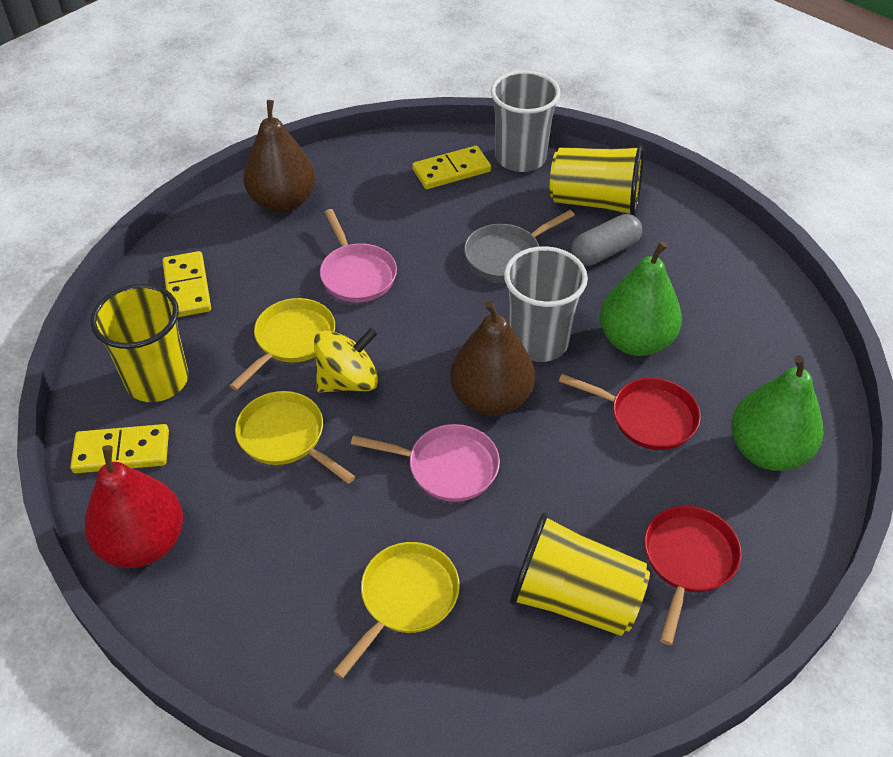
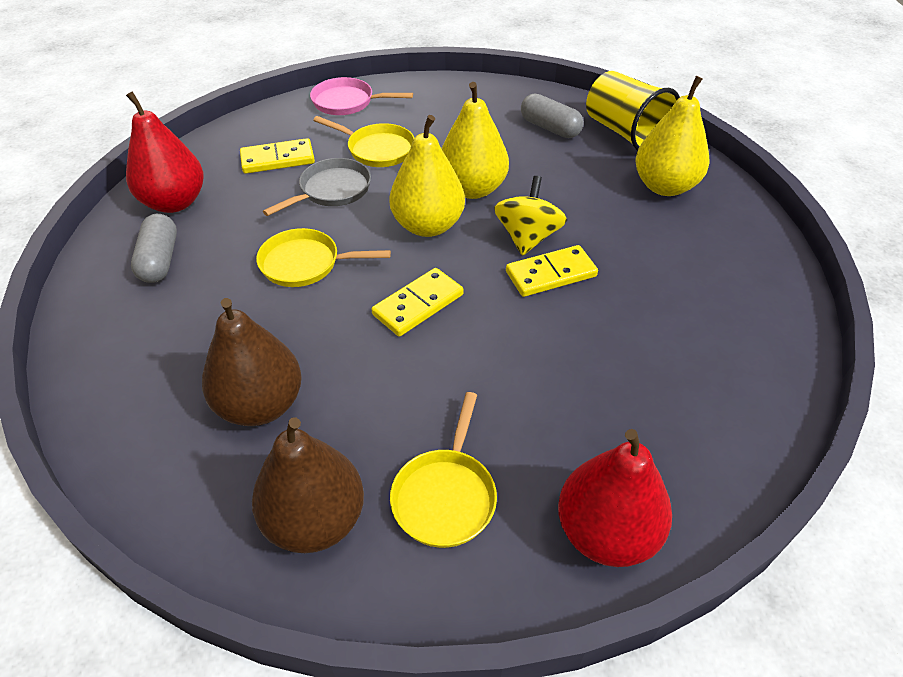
green pear: [600,241,682,356] [731,355,823,471] = 2 -> none = 0
grey capsule: [571,214,642,266] = 1 -> [131,214,177,283] [521,94,584,138] = 2
grey cup: [491,70,561,172] [504,246,588,362] = 2 -> none = 0
pink pan: [320,209,397,302] [351,424,500,502] = 2 -> [310,77,413,115] = 1
red pan: [559,374,701,450] [644,506,741,645] = 2 -> none = 0
red pear: [85,445,183,568] = 1 -> [126,91,204,213] [558,429,672,567] = 2
yellow cup: [91,284,188,402] [510,513,650,636] [550,145,644,216] = 3 -> [586,71,680,151] = 1
yellow pear: none = 0 -> [389,115,465,237] [441,82,509,199] [636,76,710,196] = 3

